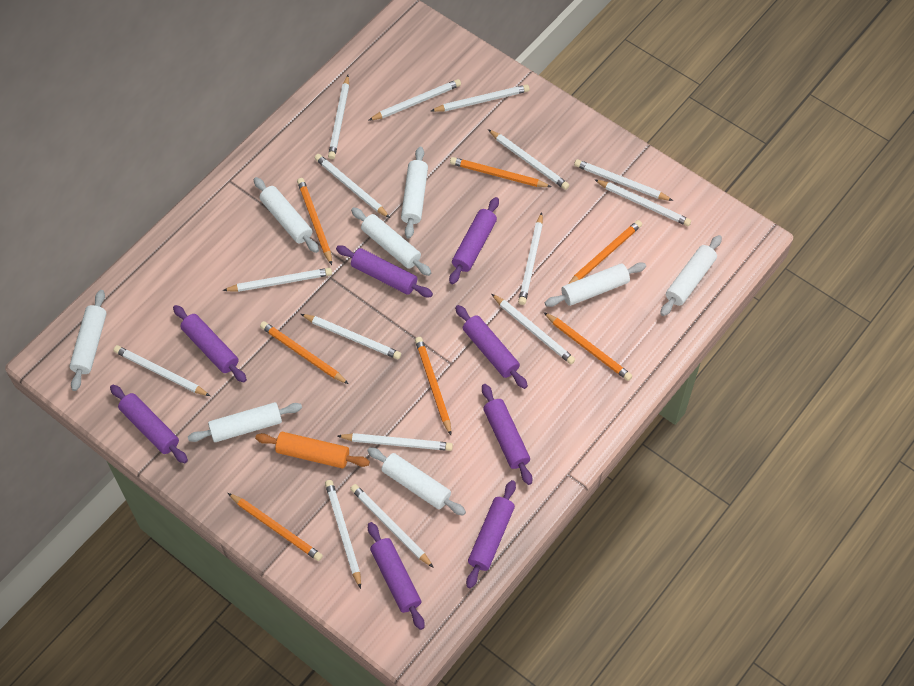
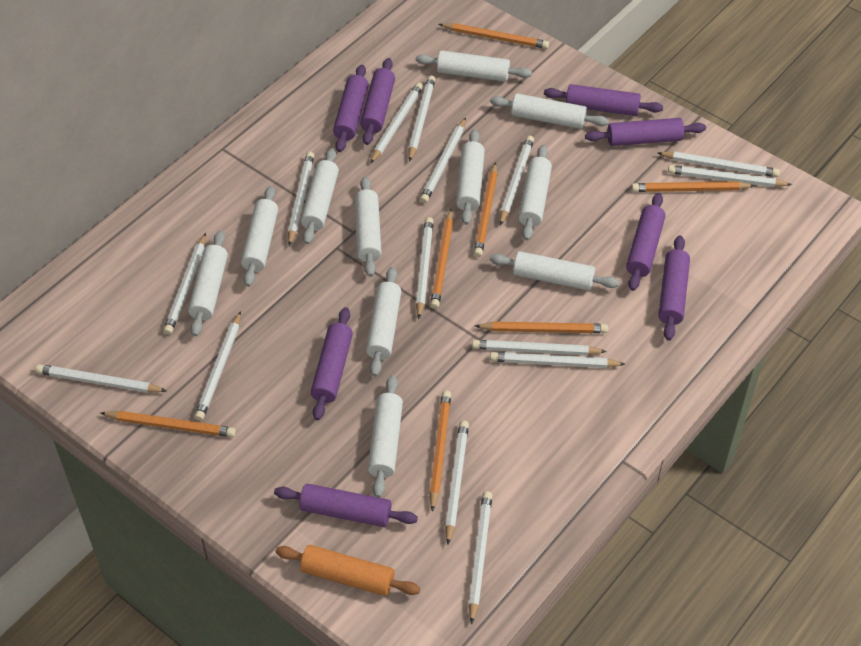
white rolling pin: [69,290,107,391] [188,402,302,442] [254,177,319,253] [351,207,431,276] [367,447,466,516] [401,147,428,239] [545,262,646,307] [660,235,722,316] = 8 -> [188,231,228,336] [241,186,278,287] [301,148,339,244] [355,176,382,277] [366,267,402,376] [368,375,403,498] [415,51,532,82] [456,130,485,225] [490,93,609,129] [490,251,619,290] [518,145,552,240] = 11

